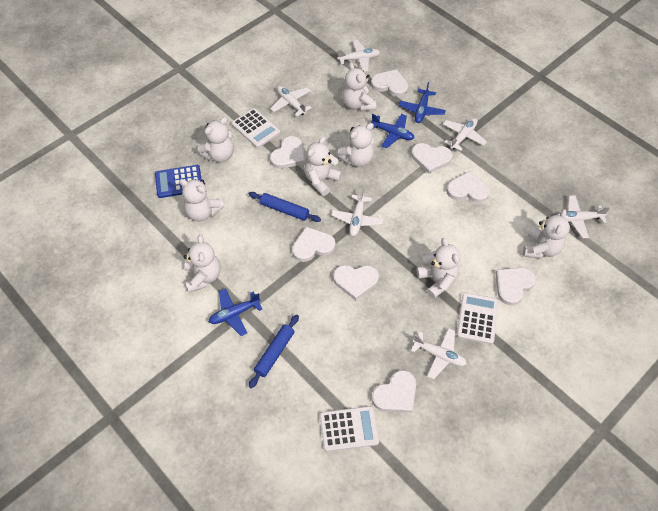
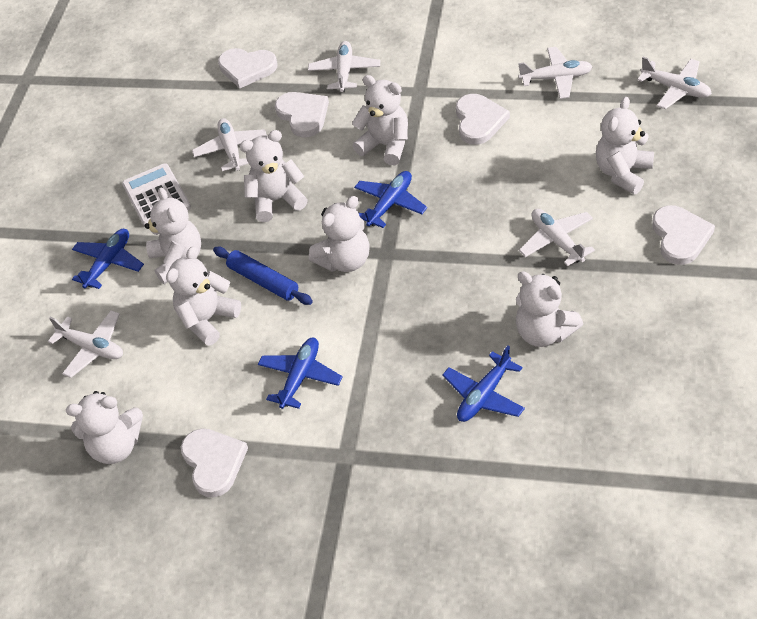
blue calculator: [155,165,202,198] = 1 -> none = 0
blue plane: [209,288,262,336] [371,114,414,148] [399,82,446,123] = 3 -> [72,229,144,289] [258,338,343,409] [354,171,427,228] [442,345,525,422] = 4
blue rolling pin: [249,192,321,222] [249,314,299,388] = 2 -> [213,247,313,305] = 1
white calculator: [232,108,280,148] [320,406,379,452] [457,293,499,344] = 3 -> [122,163,191,227] = 1
white heart: [270,136,305,169] [292,227,336,262] [333,265,379,301] [371,69,408,97] [372,370,416,413] [411,143,453,174] [446,171,490,203] [496,267,536,306] = 8 -> [181,428,248,497] [218,48,278,88] [275,92,329,137] [456,94,510,145] [652,205,715,265] = 5

